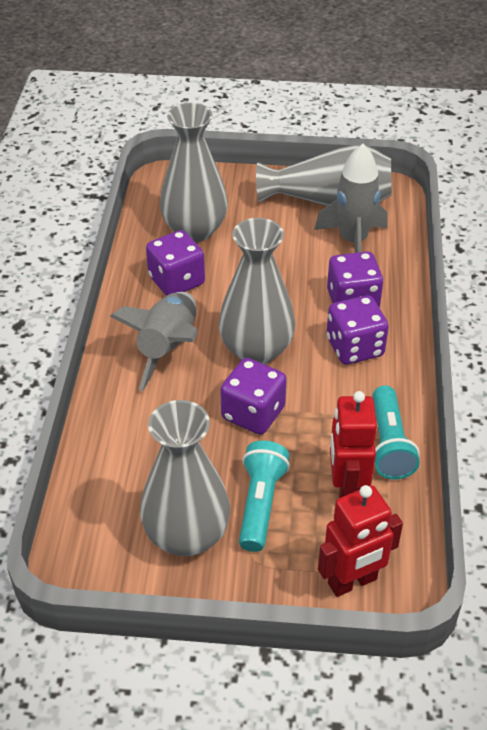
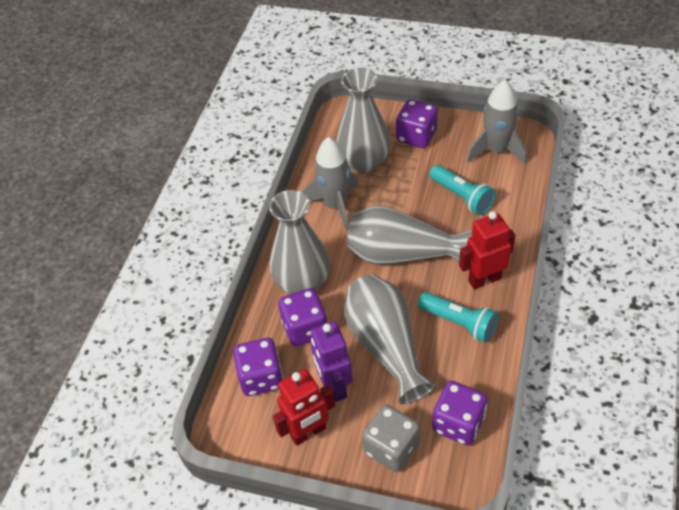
grey dice: none = 0 -> [362,404,420,472] = 1
purple robot: none = 0 -> [311,321,353,402] = 1

